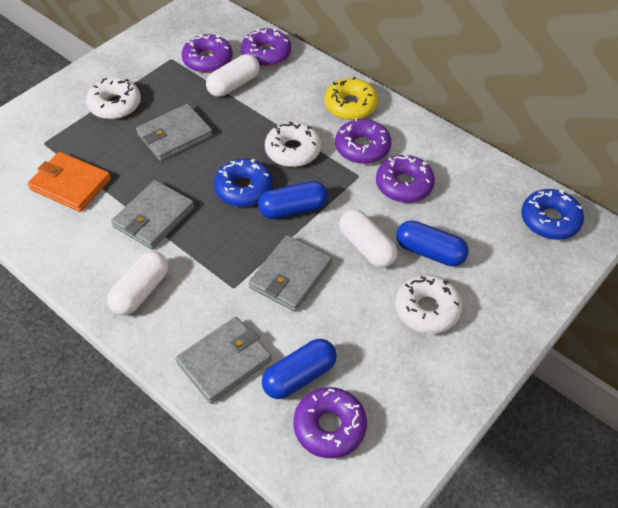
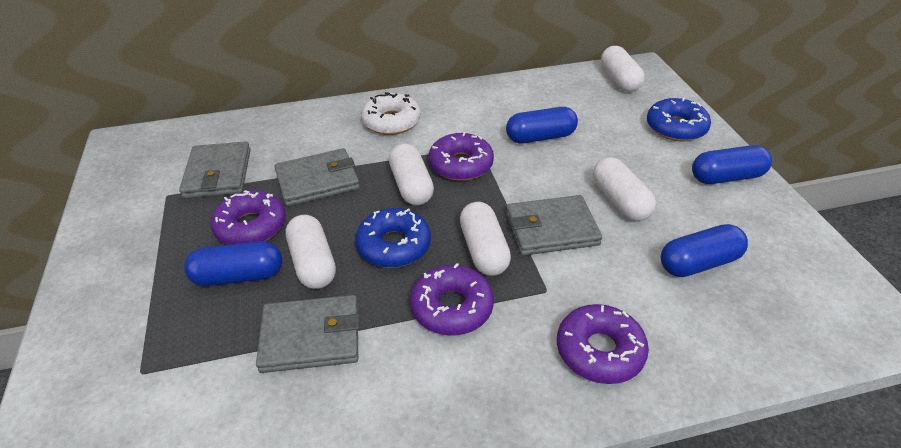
blue capsule: [258,181,328,219] [262,339,337,399] [396,220,469,266] = 3 -> [184,241,282,286] [506,107,578,143] [661,224,748,277] [692,145,772,184] = 4
orange wallet: [28,152,111,212] = 1 -> none = 0
purple donut: [182,34,233,73] [241,28,291,67] [293,387,367,458] [335,118,391,164] [376,155,435,203] = 5 -> [210,190,286,245] [410,263,494,336] [428,132,494,181] [557,304,649,384] = 4
white capsule: [107,251,168,315] [206,54,260,97] [339,209,397,268] = 3 -> [286,215,336,289] [389,143,434,205] [460,202,511,276] [593,157,656,221] [601,46,645,92] = 5
white donut: [86,77,141,119] [265,121,321,167] [395,275,462,334] = 3 -> [361,92,421,135] = 1
yellow donut: [324,77,378,120] = 1 -> none = 0

